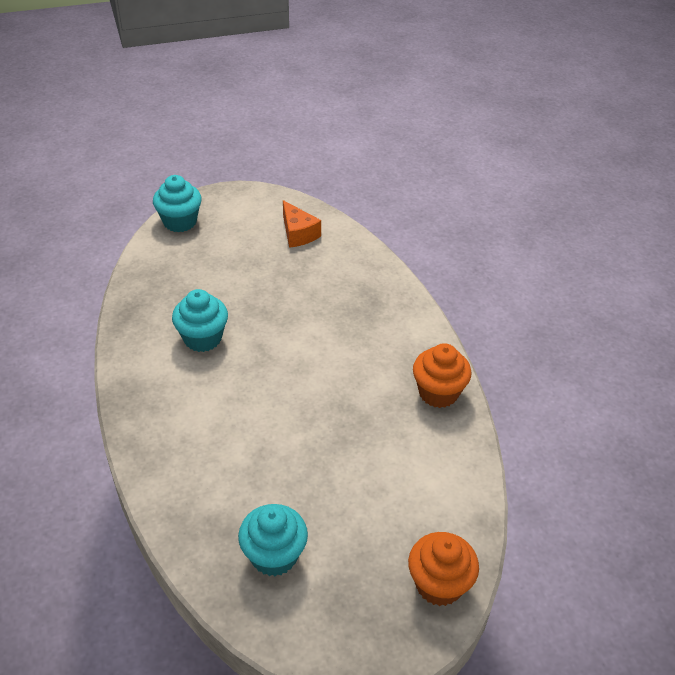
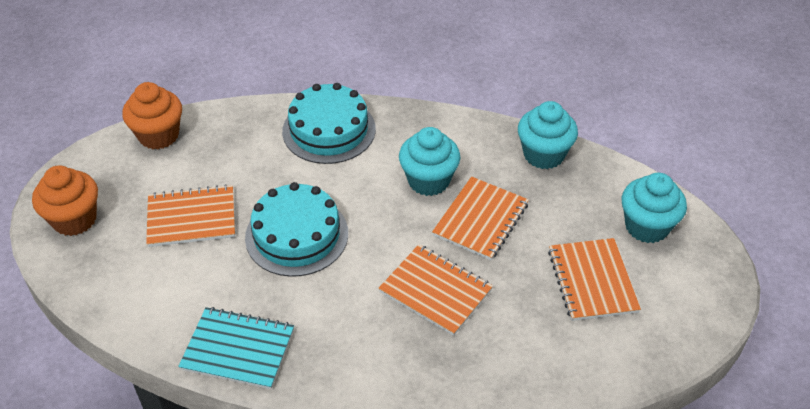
orange cheese: [283,200,321,248] = 1 -> none = 0
orange notebook: none = 0 -> [146,184,235,247] [379,244,493,336] [432,176,529,260] [548,238,641,321] = 4
turquoise cake: none = 0 -> [245,182,348,277] [282,83,376,164] = 2
turquoise notebook: none = 0 -> [178,307,294,389] = 1

